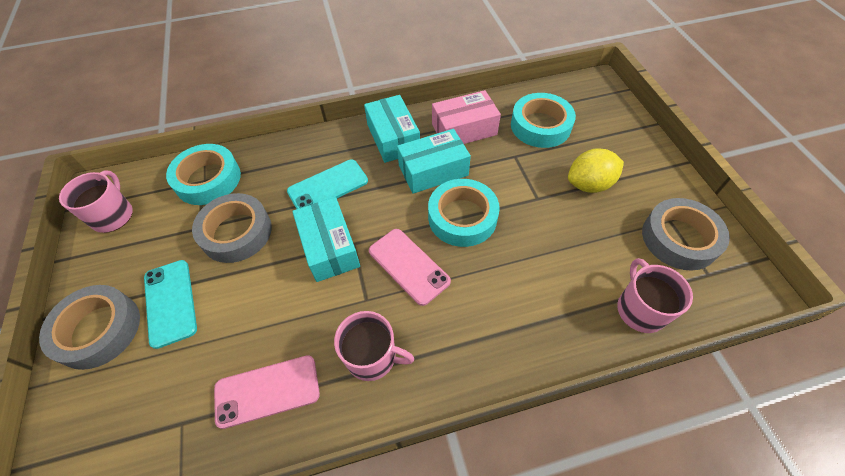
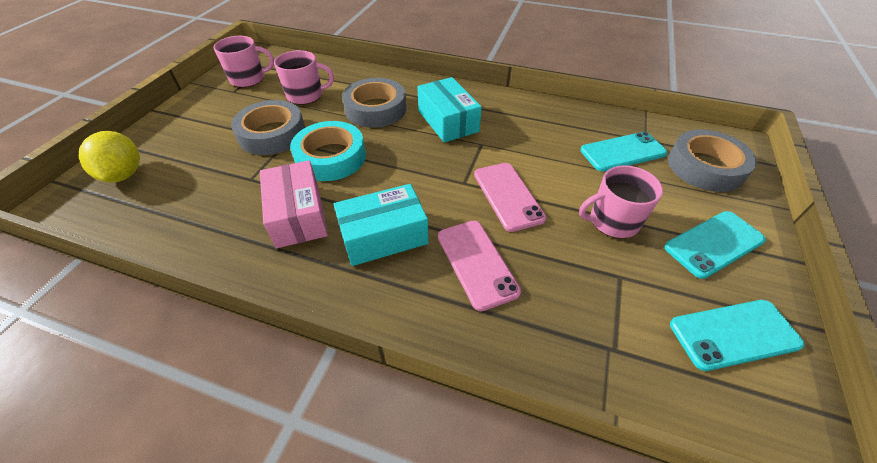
turquoise box: [292,197,360,282] [364,95,420,163] [397,129,471,194] = 3 -> [334,184,429,266] [417,77,482,143] = 2
turquoise phone: [144,260,197,349] [287,159,368,209] = 2 -> [580,132,668,171] [665,211,766,279] [670,300,805,371] = 3
turquoise tape: [166,144,241,205] [428,179,500,247] [511,93,576,148] = 3 -> [290,121,366,181] = 1

